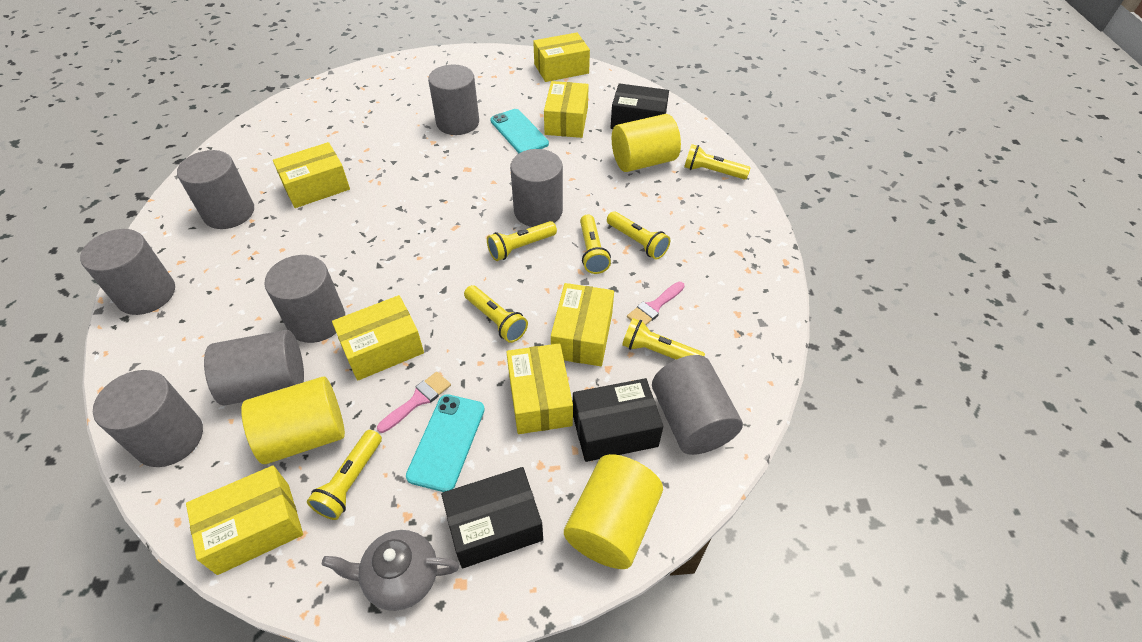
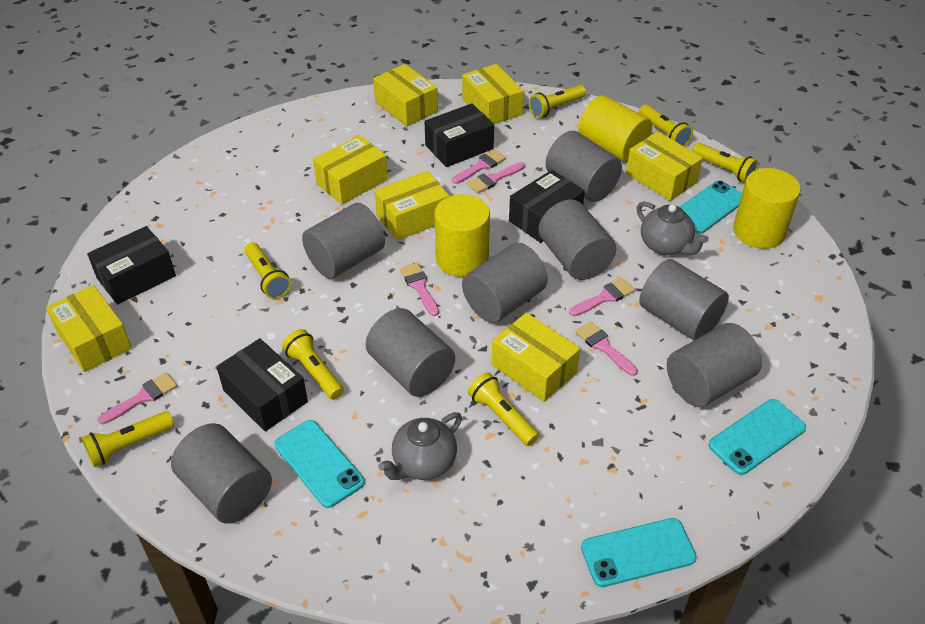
black box: [441,467,543,568] [573,378,663,462] [611,83,669,129] = 3 -> [87,226,176,305] [216,338,308,432] [424,103,494,167] [509,170,585,243] = 4
grey teapot: [322,530,459,611] = 1 -> [378,412,462,480] [637,201,709,255] = 2
pink brush: [377,372,451,433] [627,282,685,325] = 2 -> [98,372,177,424] [400,263,439,316] [452,149,506,184] [467,162,525,193] [569,278,635,316] [575,321,638,376] = 6
turquoise phone: [406,394,485,492] [490,109,549,153] = 2 -> [274,420,365,508] [581,518,697,587] [680,181,742,234] [708,399,806,475] = 4

